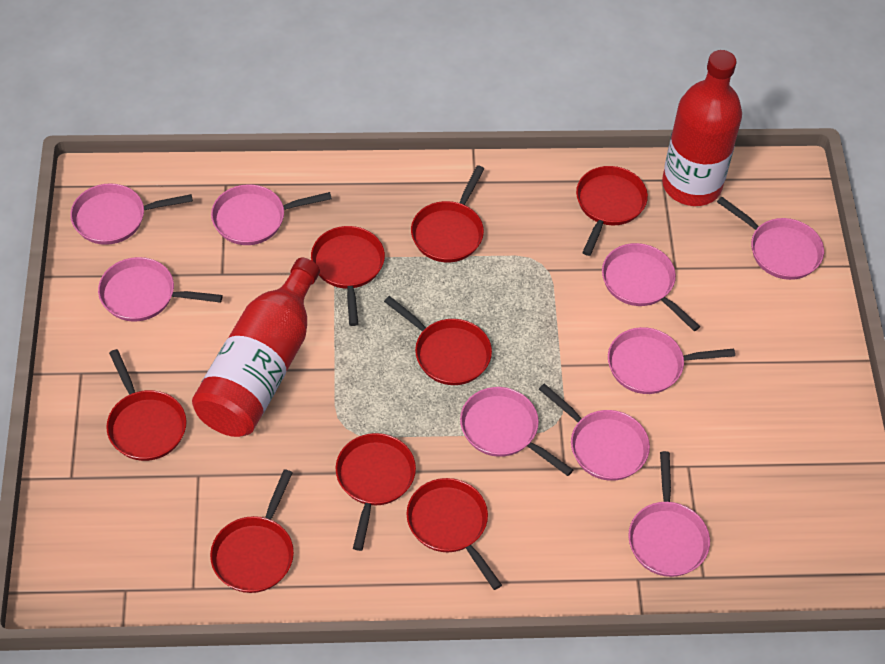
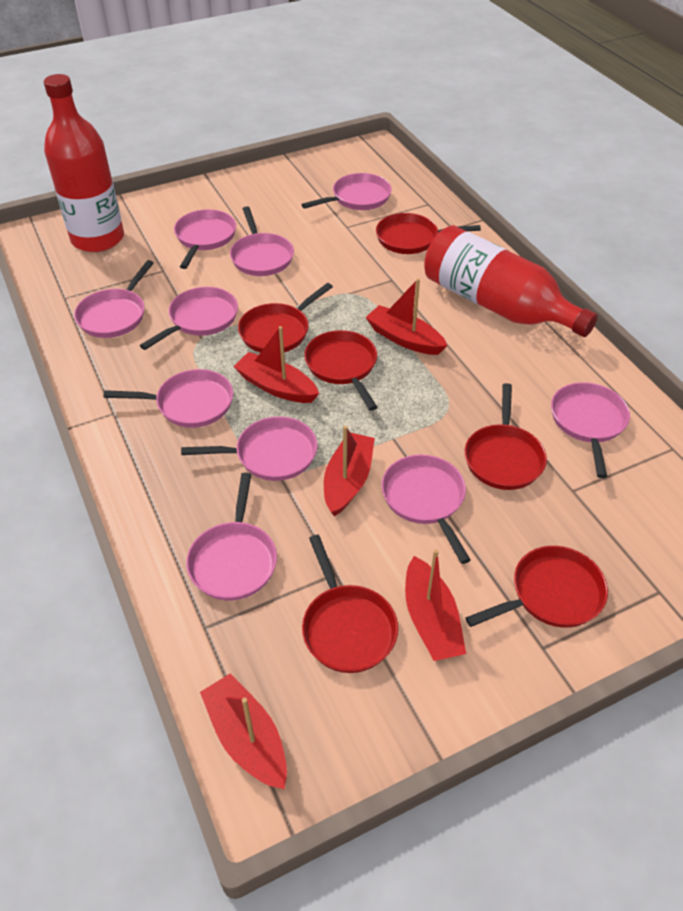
pink pan: [70,183,193,245] [98,257,223,322] [211,184,332,245] [460,387,573,476] [539,384,650,481] [602,243,700,331] [608,327,735,394] [628,451,710,577] [717,197,824,280] = 9 -> [74,260,154,338] [103,369,233,428] [140,287,238,350] [174,209,236,269] [181,416,317,481] [186,473,277,601] [230,206,294,276] [301,173,392,210] [381,454,471,564] [551,382,630,478] = 10
red boat: none = 0 -> [200,674,287,789] [233,326,319,403] [324,426,375,516] [365,278,447,355] [405,549,466,661] = 5
red pan: [106,349,186,461] [210,469,294,593] [311,226,385,326] [336,433,416,551] [384,296,492,385] [407,478,502,590] [411,165,484,262] [576,166,648,256] = 8 -> [238,283,333,353] [302,535,398,673] [304,330,378,411] [376,213,481,254] [465,383,547,490] [465,546,608,628] = 6

